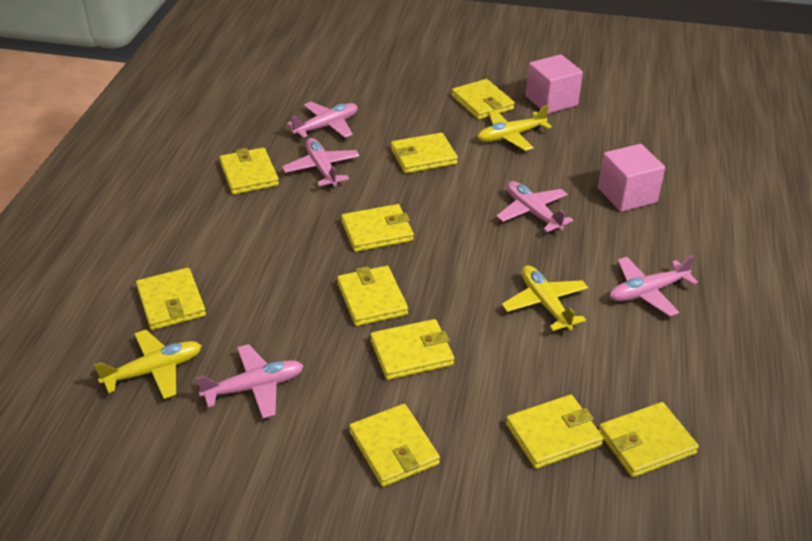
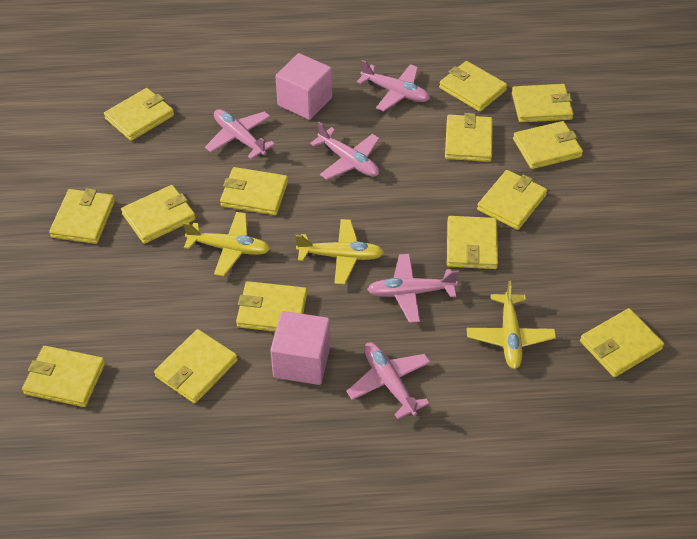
yellow wallet: [136,268,206,330] [219,148,279,194] [337,266,408,326] [341,204,414,252] [349,404,440,487] [370,319,454,380] [391,133,458,173] [451,79,515,120] [506,395,603,469] [598,402,699,477] = 10 -> [22,346,105,407] [49,188,115,244] [104,88,174,141] [121,185,196,244] [154,329,238,404] [220,167,288,215] [236,281,307,332] [439,61,507,112] [445,113,493,162] [447,216,498,269] [477,170,547,230] [512,84,574,122] [513,121,583,169] [580,308,664,377] = 14

